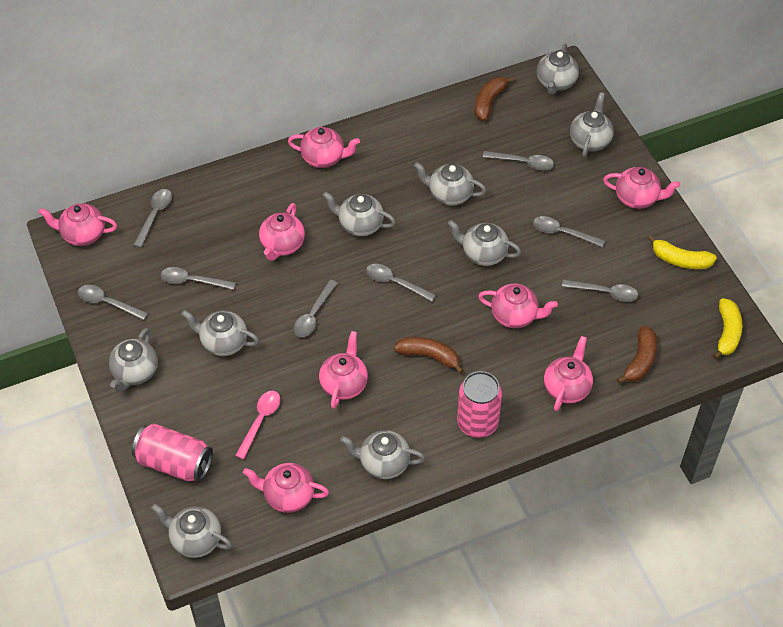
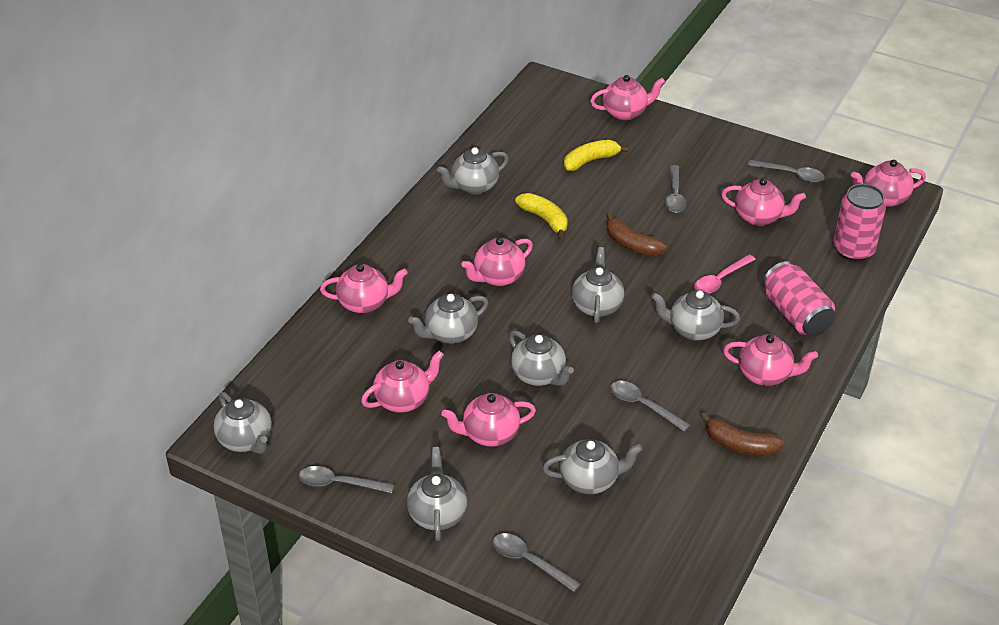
brown banana: [394,337,464,374] [475,76,514,121] [617,326,657,384] = 3 -> [606,213,666,256] [701,413,785,456] = 2
grey spoon: [78,285,148,320] [134,189,172,248] [161,267,236,290] [293,280,337,337] [366,264,436,302] [483,151,554,171] [533,216,605,247] [562,279,638,302] = 8 -> [299,466,394,493] [493,533,581,592] [610,381,690,432] [665,165,687,213] [747,160,825,182] = 5
grey teapot: [109,328,158,392] [151,504,232,558] [181,310,259,356] [323,192,396,236] [340,430,425,479] [414,162,486,205] [448,220,521,266] [537,43,579,95] [570,92,614,157] = 9 -> [214,392,272,454] [407,447,467,541] [408,294,488,344] [437,147,509,194] [509,330,574,386] [543,439,642,494] [572,247,624,323] [651,290,740,341] = 8

